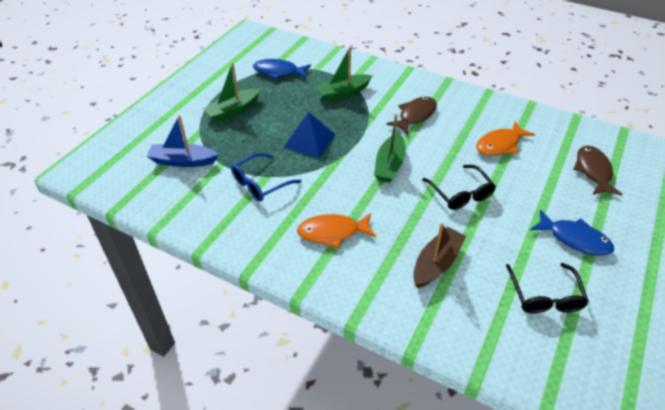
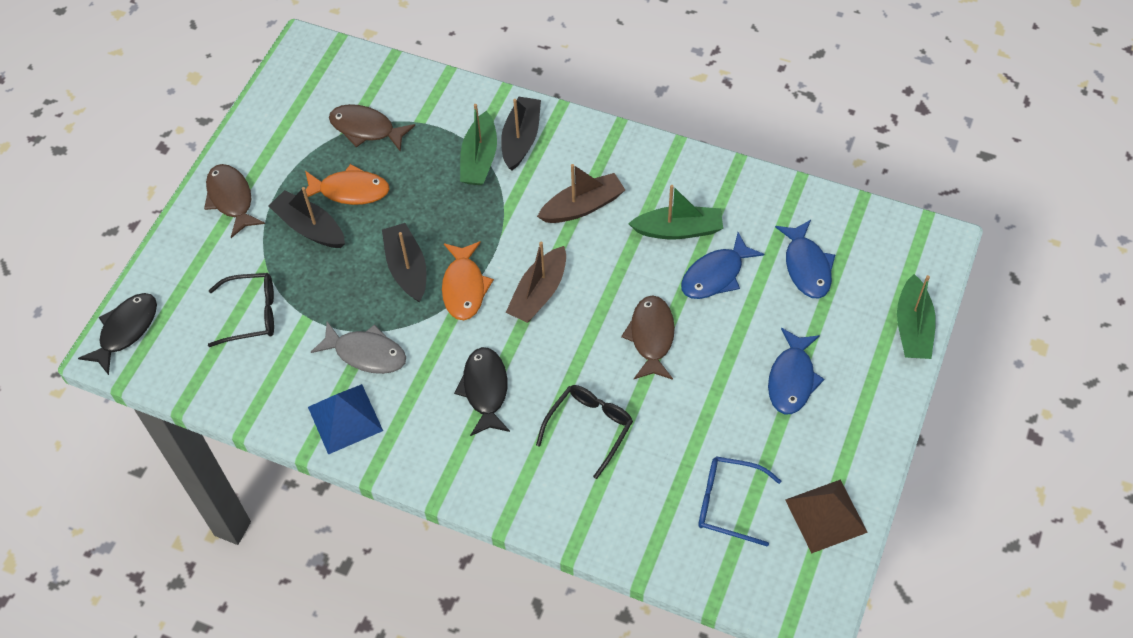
black boat: none = 0 -> [269,187,345,248] [382,223,427,302] [501,97,541,171] = 3
black fish: none = 0 -> [78,293,157,375] [454,347,510,436] = 2
blue boat: [146,115,219,167] = 1 -> none = 0
blue fish: [253,59,311,80] [530,210,614,256] = 2 -> [681,232,764,299] [768,328,824,414] [775,220,835,298] = 3
brown boat: [413,223,466,288] = 1 -> [506,242,566,323] [537,164,625,223] = 2
brown fish: [386,97,437,135] [573,146,622,195] = 2 -> [204,164,265,238] [329,104,415,152] [621,295,675,380] = 3
brown pyramid: none = 0 -> [785,480,868,554] = 1
grey fish: none = 0 -> [311,321,406,374] = 1

